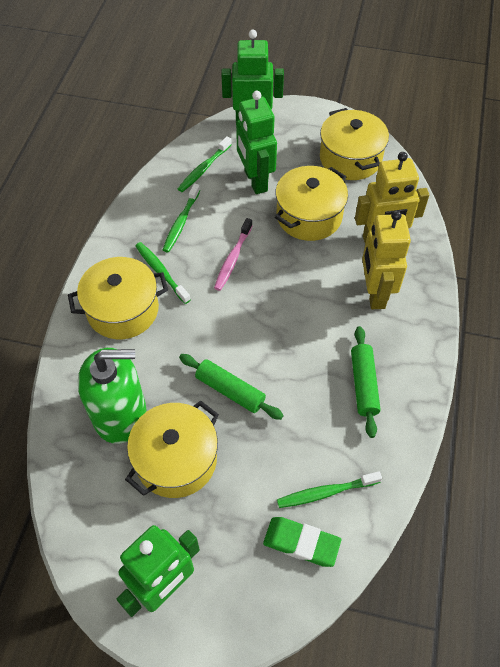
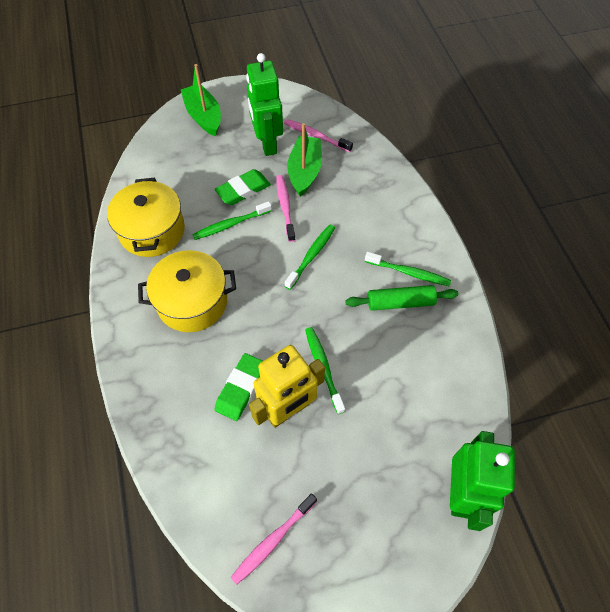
green boat: none = 0 -> [181,64,221,136] [287,123,322,197] = 2
green eraser: [263,517,341,567] = 1 -> [215,169,271,205] [215,353,263,421] = 2
green robot: [117,525,200,617] [221,30,284,122] [236,91,277,194] = 3 -> [246,53,283,156] [450,431,515,531] = 2
green rolling pin: [179,354,284,420] [351,326,381,438] = 2 -> [345,285,458,311] = 1
green soap dispenser: [78,348,146,444] = 1 -> none = 0
pink toothbrush: [214,218,253,291] = 1 -> [230,493,317,585] [276,175,295,242] [284,119,353,152] = 3
yellow pot: [68,257,168,339] [125,401,219,498] [275,166,348,241] [320,108,389,180] = 4 -> [107,178,185,257] [138,250,236,332] = 2
yellow robot: [355,152,429,244] [362,210,411,309] = 2 -> [249,345,325,428] = 1

